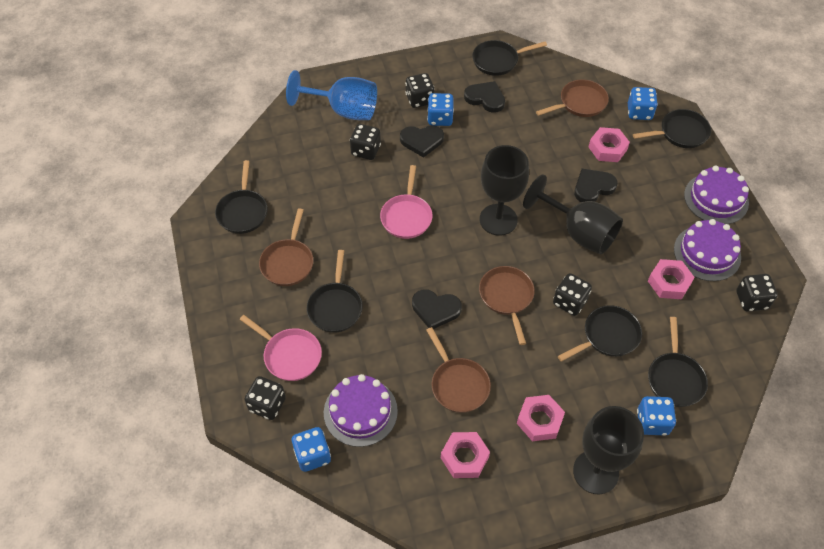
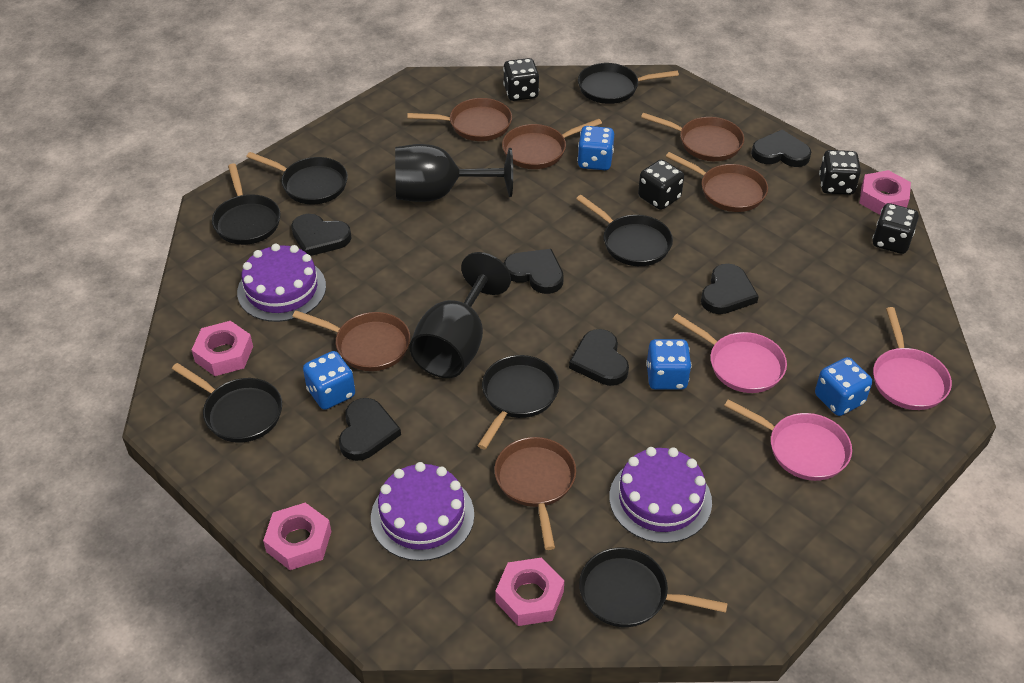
black dice: [244,376,286,420] [350,124,381,160] [405,73,435,108] [553,273,592,316] [736,274,778,311] = 5 -> [503,58,539,101] [638,159,684,210] [819,150,861,195] [872,203,919,254] = 4
black goblet: [479,145,529,236] [523,175,623,254] [573,406,644,494] = 3 -> [395,144,513,202] [409,252,511,378] = 2
black heart: [400,125,444,158] [412,289,462,329] [464,81,505,113] [574,168,618,202] = 4 -> [291,214,351,256] [339,398,401,461] [504,249,564,294] [569,329,629,386] [701,264,759,314] [751,130,811,167] = 6
black pan: [215,160,268,234] [307,250,363,333] [472,40,547,76] [558,305,642,362] [633,109,711,148] [648,317,708,407] = 6 -> [172,363,282,443] [212,164,281,245] [246,152,348,204] [477,355,559,450] [576,195,673,266] [578,63,679,104] [579,548,728,627] = 7
blue goblet: [286,70,377,120] = 1 -> none = 0
brown pan: [259,208,313,286] [426,327,491,413] [479,266,534,345] [536,79,609,117] = 4 -> [292,310,410,371] [407,98,512,141] [494,437,576,550] [502,119,602,169] [641,113,744,161] [666,152,768,212] = 6
pink pan: [239,315,322,381] [380,165,433,239] = 2 -> [673,314,787,393] [724,399,852,481] [873,307,952,410] = 3

